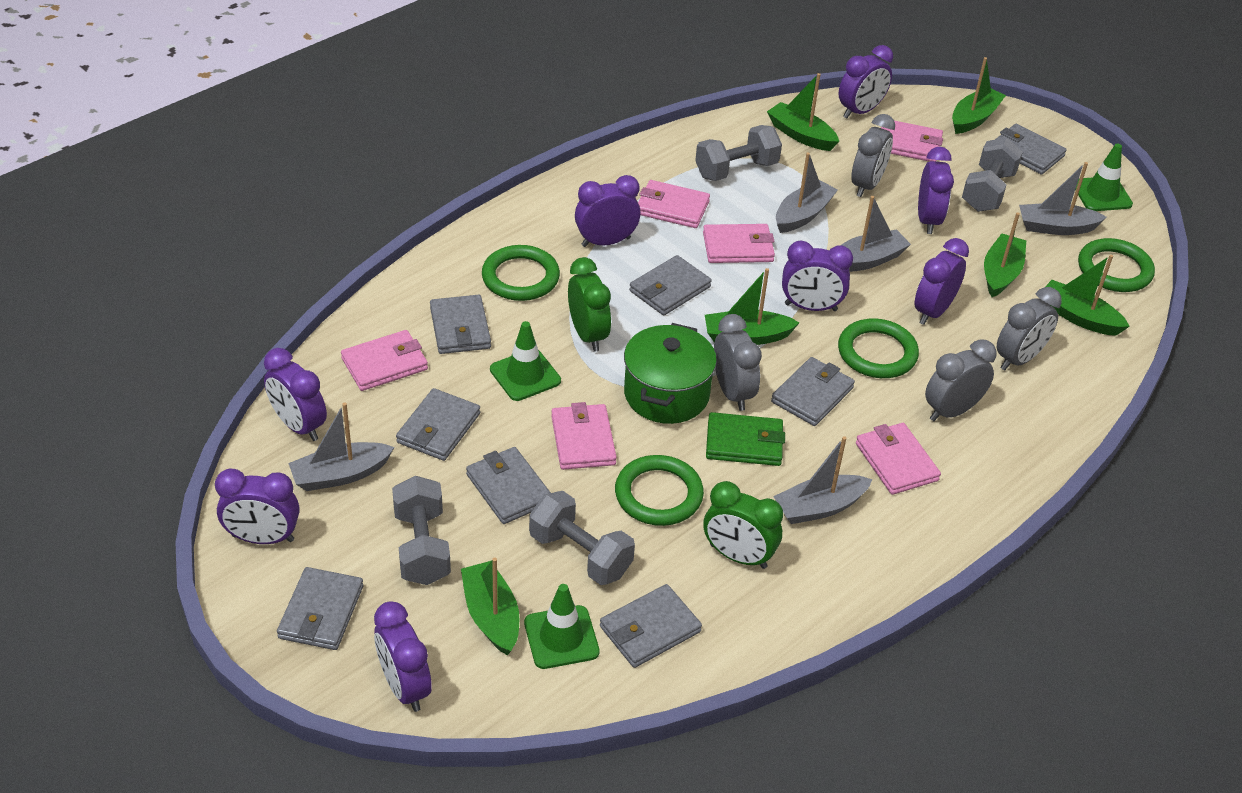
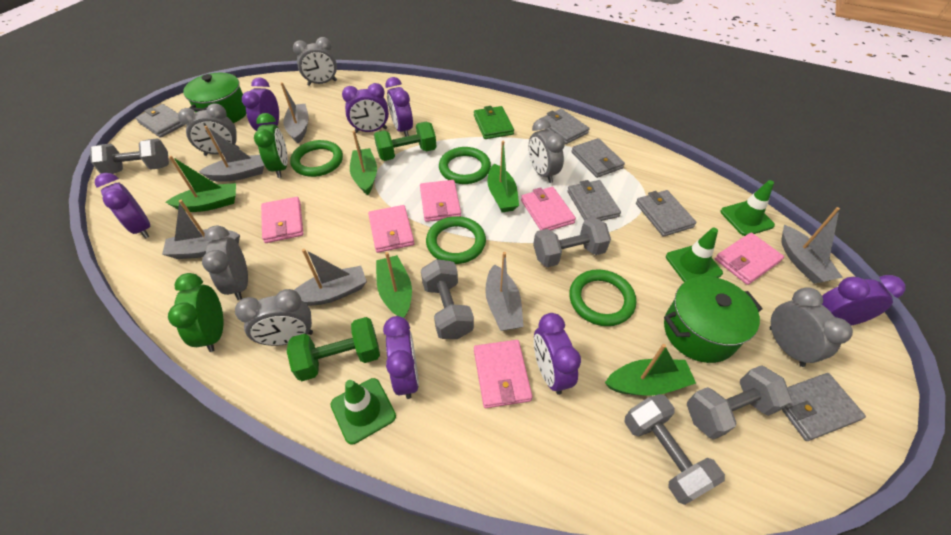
green boat: [461,557,519,655] [705,268,799,345] [767,73,839,151] [952,57,1006,134] [984,212,1026,297] [1045,255,1130,336] = 6 -> [165,156,236,212] [350,131,377,195] [376,252,412,318] [487,141,519,212] [605,344,696,396] = 5
green dumbbell: none = 0 -> [287,317,380,381] [374,122,437,161] = 2
green pot: [624,323,717,424] = 1 -> [183,73,246,123] [664,276,763,363] = 2
grey boat: [288,402,394,491] [773,436,872,524] [776,152,838,233] [842,196,911,272] [1019,162,1107,235] = 5 -> [162,200,240,259] [199,126,264,182] [281,82,309,144] [294,249,367,306] [485,252,524,331] [781,207,843,284] = 6
grey clock: [714,314,762,411] [851,114,895,197] [925,339,996,421] [997,287,1062,370] = 4 -> [178,103,240,156] [202,225,248,300] [235,289,313,346] [293,37,337,86] [529,119,565,183] [770,287,853,367] = 6
grey dumbbell: [392,476,451,585] [529,491,635,585] [695,125,782,181] [962,138,1023,212] = 4 -> [90,138,169,174] [421,259,474,339] [533,218,611,267] [624,394,725,505] [687,365,792,440] = 5
grey wallet: [277,567,363,650] [396,388,480,461] [430,295,491,354] [466,447,551,524] [600,584,702,668] [629,255,712,315] [771,357,855,426] [995,124,1067,175] = 8 -> [135,104,184,138] [540,109,590,144] [567,180,621,221] [571,138,625,178] [636,190,696,237] [781,373,866,441] = 6
purple clock: [215,469,299,544] [264,348,327,441] [374,601,432,712] [575,175,640,247] [782,240,853,311] [839,45,893,118] [914,238,969,325] [918,147,954,234] = 8 -> [95,173,150,239] [242,77,279,131] [342,83,389,133] [383,316,419,399] [385,77,413,137] [534,313,581,395] [822,275,905,326] = 7

